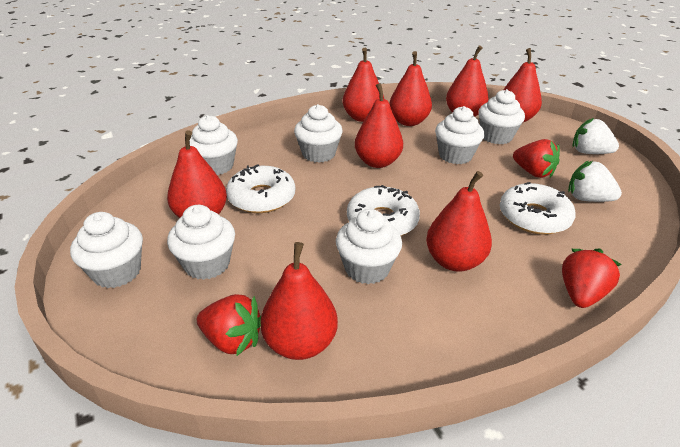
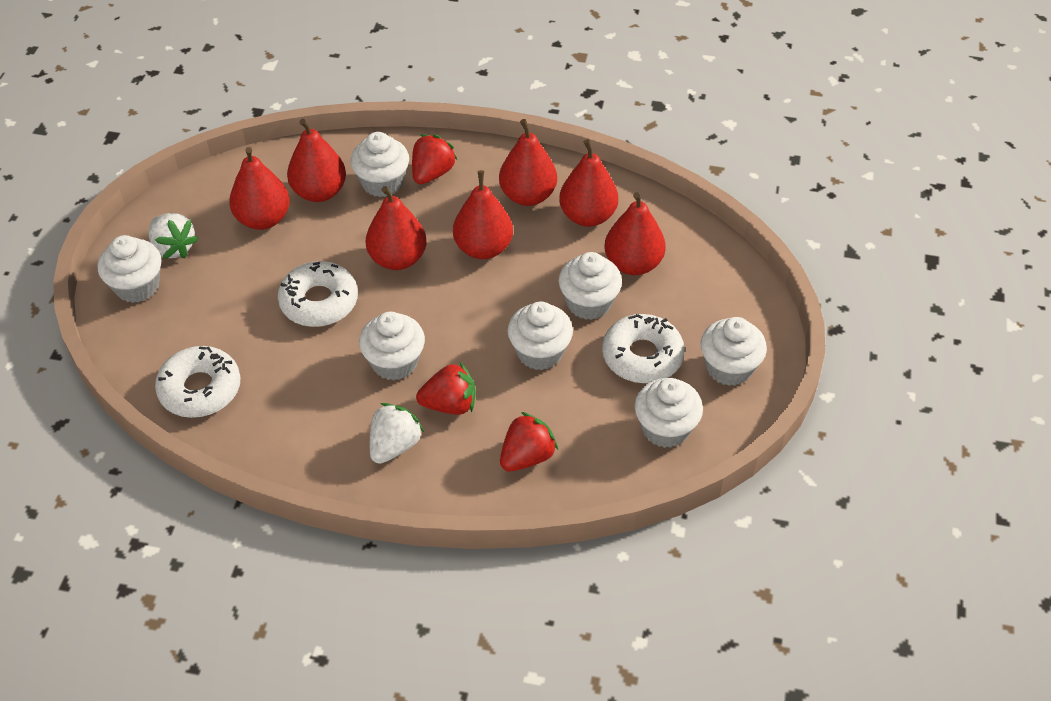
red pear: [167,130,227,218] [260,242,338,360] [342,48,384,122] [355,83,403,168] [389,51,432,126] [426,171,492,272] [446,45,489,117] [503,48,542,122] = 8 -> [229,147,290,230] [287,119,346,202] [366,186,426,270] [453,170,513,259] [499,119,557,206] [559,139,618,227] [605,192,666,275] = 7

